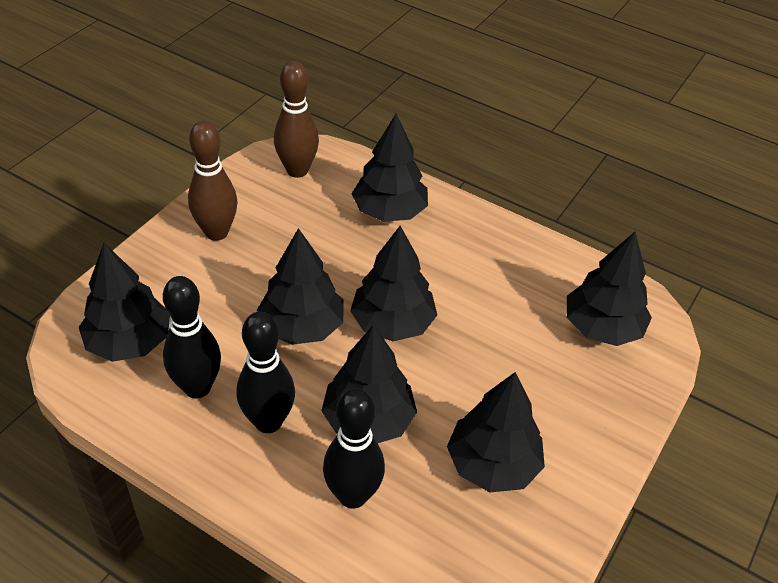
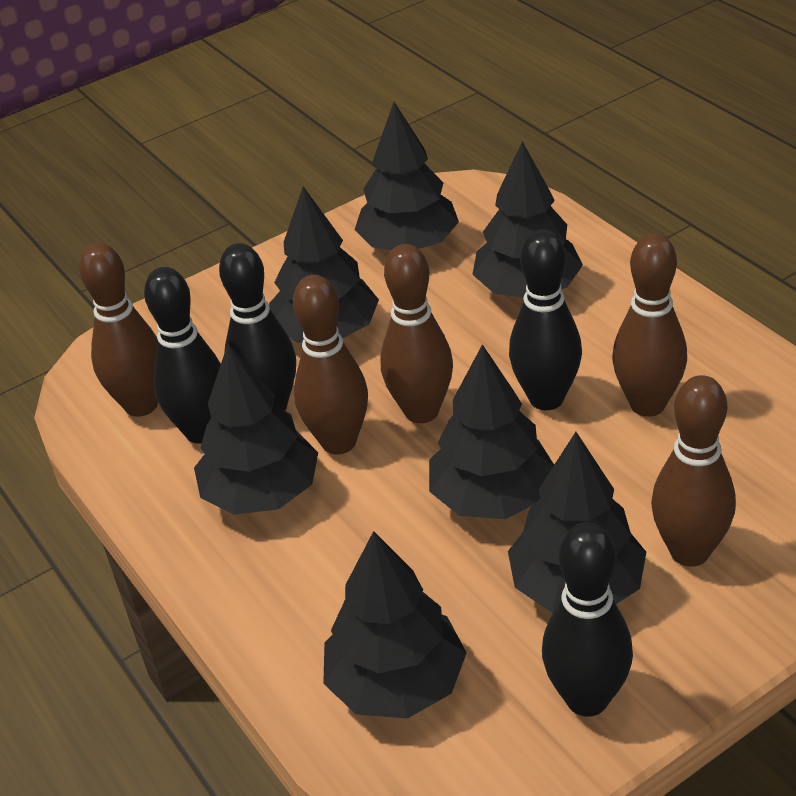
black bowling pin: [163,276,221,398] [237,311,295,433] [323,388,385,509] = 3 -> [144,267,221,444] [219,243,296,411] [509,229,582,410] [542,522,633,717] = 4
brown bowling pin: [188,121,237,241] [274,61,319,178] = 2 -> [79,243,158,417] [293,275,368,455] [381,244,453,423] [612,233,687,417] [651,375,736,567] = 5

